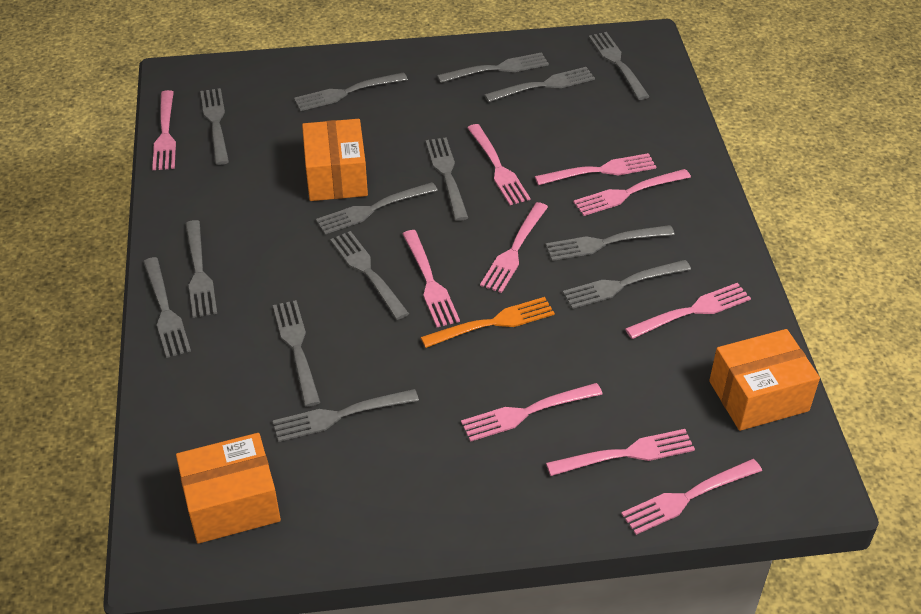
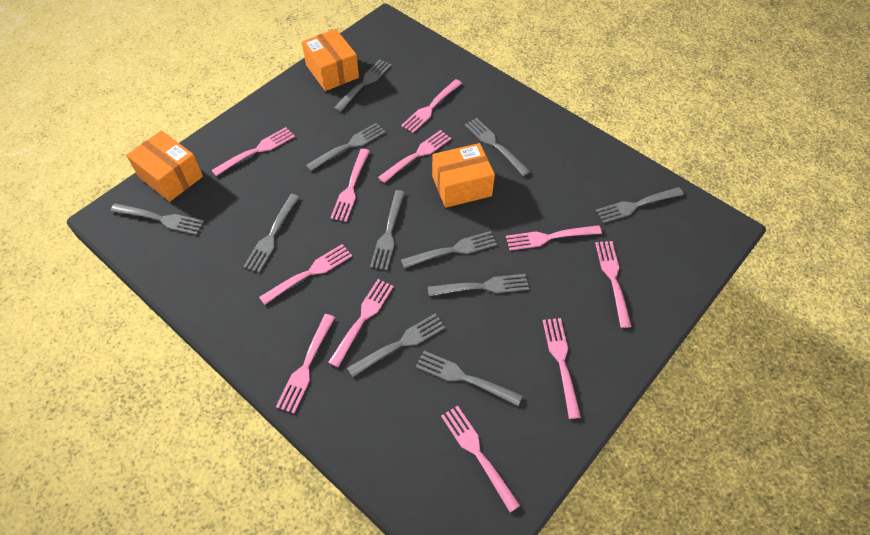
grey fork: [143,257,191,358] [186,220,217,318] [200,88,229,165] [273,300,320,407] [273,389,419,442] [294,72,408,111] [316,182,438,234] [330,231,409,320] [426,137,468,221] [437,52,549,83] [484,67,595,102] [546,225,674,261] [563,260,691,309] [589,32,650,100] = 14 -> [110,203,204,235] [243,194,299,273] [306,123,385,171] [334,59,391,112] [347,314,446,377] [370,190,405,270] [401,231,497,268] [416,351,523,406] [428,274,529,296] [465,118,530,176] [596,187,684,223] = 11
orange fork: [421,297,555,348] = 1 -> none = 0
pink fork: [152,90,176,170] [403,230,460,327] [461,383,603,442] [467,124,530,205] [480,202,548,293] [535,153,656,185] [546,429,695,476] [573,169,691,216] [621,459,762,535] [625,283,751,339] = 10 -> [211,127,295,176] [259,244,352,305] [276,314,335,413] [328,279,394,367] [330,149,370,222] [378,130,451,183] [401,79,462,133] [441,406,521,512] [506,225,602,251] [543,318,581,419] [595,241,632,328] = 11

